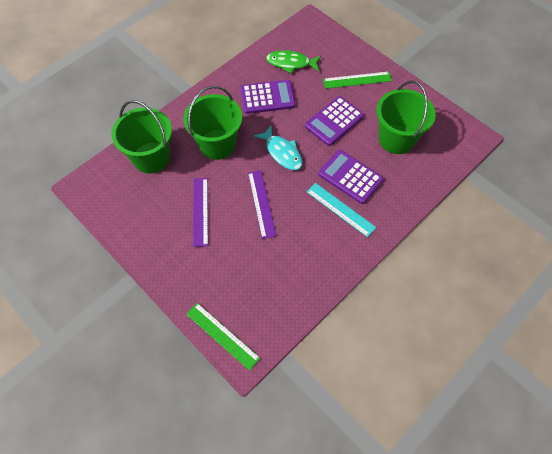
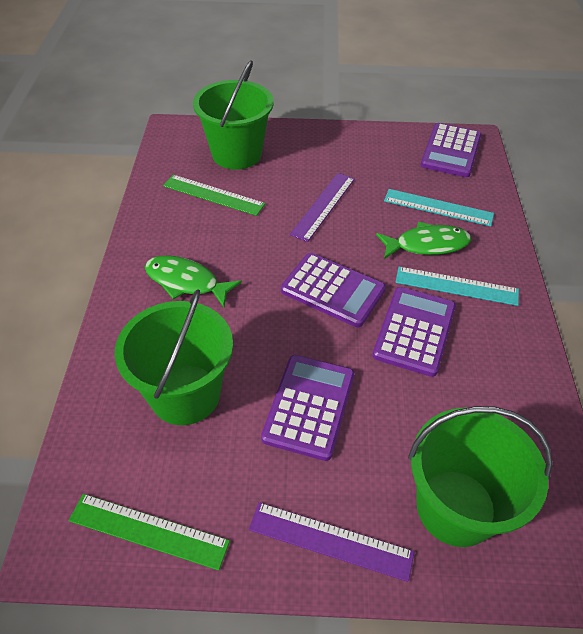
green fish: [266,50,321,73] = 1 -> [145,255,242,307] [376,222,471,259] = 2
purple calculator: [240,80,296,114] [305,96,364,146] [318,150,384,204] = 3 -> [261,355,355,461] [281,253,386,327] [373,287,456,377] [420,123,482,177] = 4
turquoise fish: [254,126,303,170] = 1 -> none = 0
turquoise ruler: [307,183,376,237] = 1 -> [384,189,494,226] [396,267,519,306] = 2

